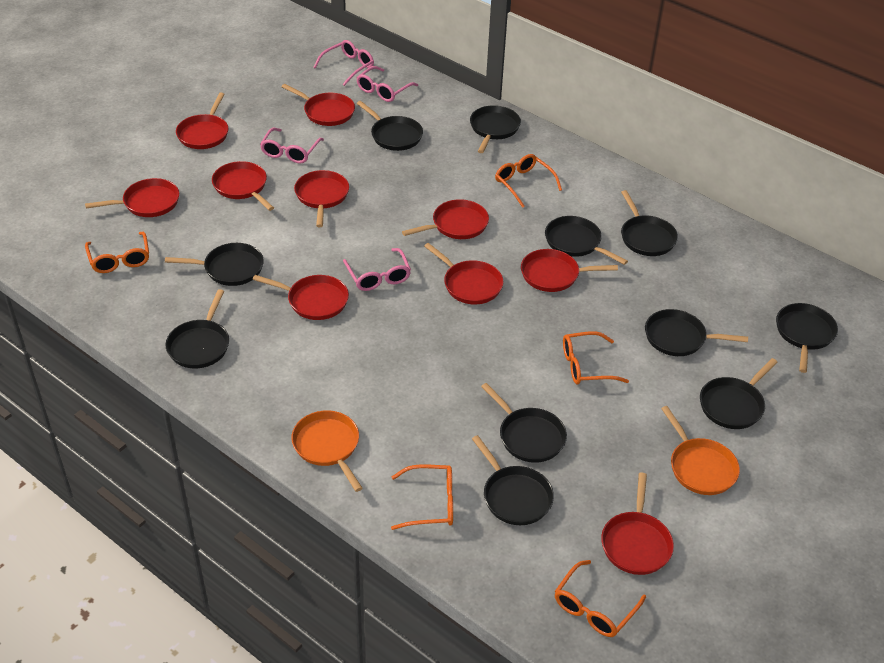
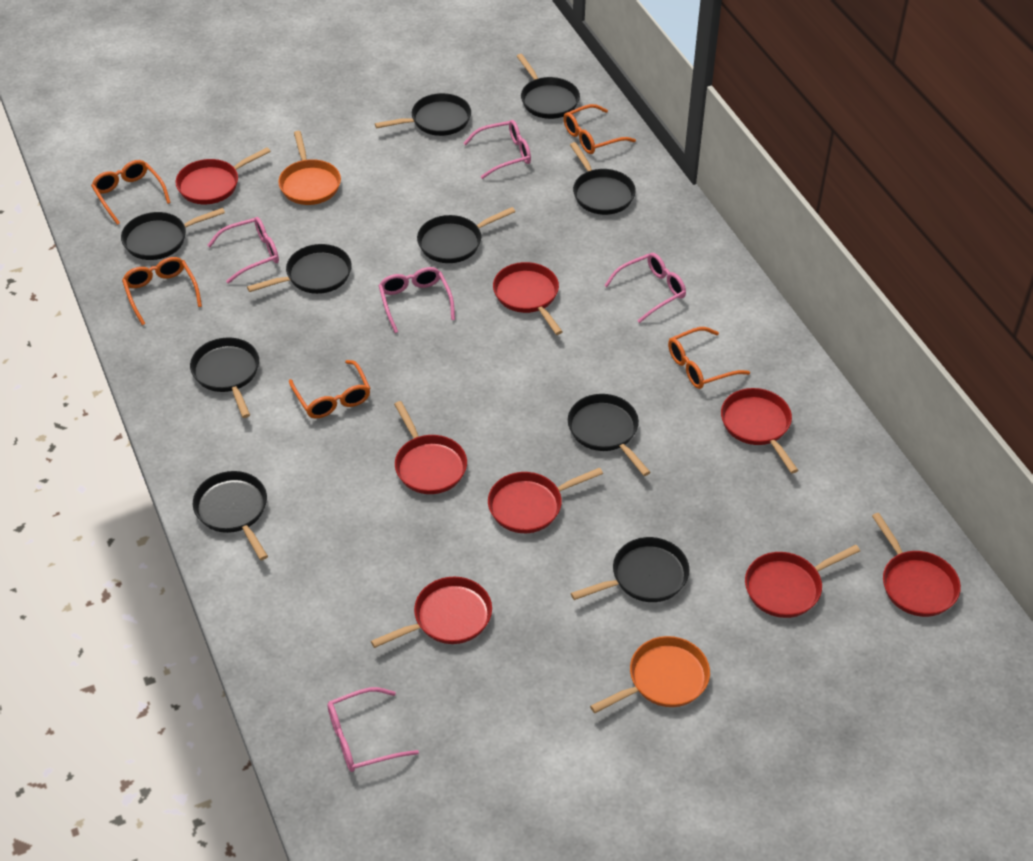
black pan: [165,243,264,286] [165,289,229,369] [357,101,423,151] [470,105,521,153] [472,435,554,525] [481,383,567,463] [545,216,628,265] [621,190,678,256] [645,309,748,356] [700,358,778,429] [776,303,838,373] = 11 -> [121,208,225,260] [190,337,259,418] [193,471,268,560] [247,244,352,294] [375,93,471,136] [417,207,515,263] [517,54,580,119] [568,394,650,476] [570,142,636,215] [571,537,690,602] = 10
pink glasses: [260,128,324,164] [313,40,374,86] [343,248,411,291] [357,66,418,102] = 4 -> [207,217,279,283] [327,687,419,772] [379,267,455,333] [463,120,531,179] [604,253,686,323] = 5
red pan: [85,178,179,217] [176,93,228,149] [212,161,274,211] [253,275,349,320] [282,84,355,126] [294,170,349,227] [402,199,489,239] [424,243,503,304] [521,249,618,292] [601,472,674,575] = 10 -> [175,147,271,204] [371,577,492,648] [394,401,467,494] [488,468,603,533] [493,262,563,335] [721,388,798,473] [745,545,860,618] [872,513,961,617] = 8

